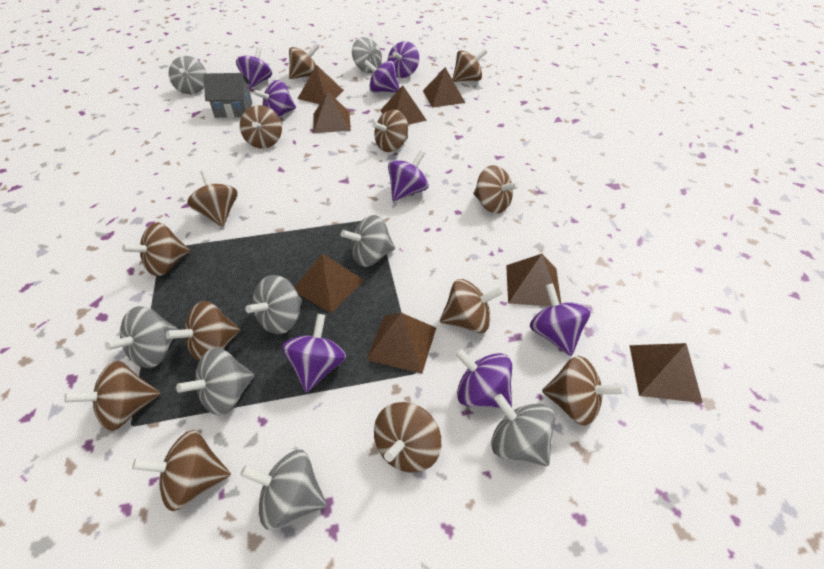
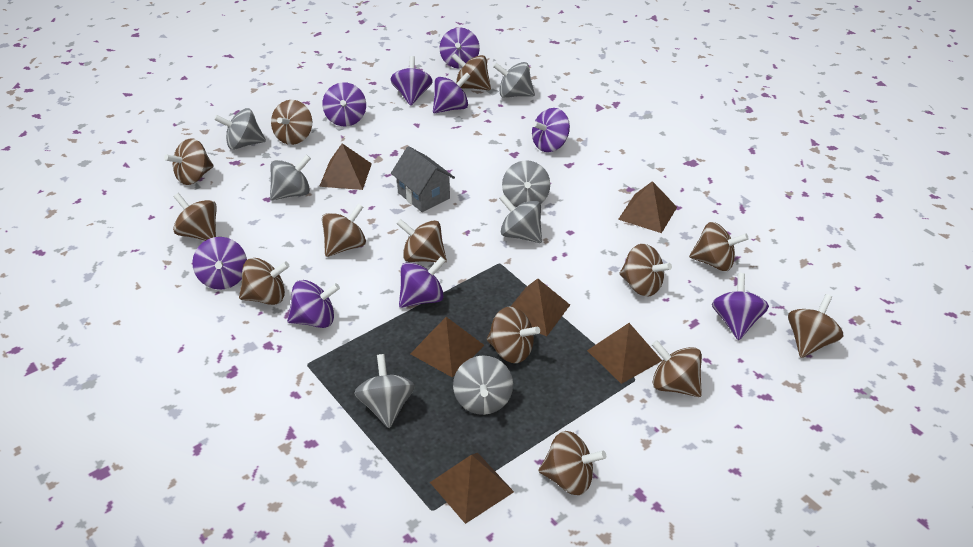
brown pyramid: [294,253,364,313] [297,65,344,104] [313,92,351,133] [366,313,436,374] [380,85,427,125] [423,67,465,108] [506,254,561,306] [629,343,703,403] = 8 -> [319,143,372,190] [410,317,484,378] [430,453,514,524] [510,278,570,336] [587,323,662,384] [618,181,677,233] = 6
grey spinning top: [105,306,178,368] [169,56,207,94] [176,348,255,416] [240,450,327,530] [245,275,302,334] [341,215,395,267] [352,37,382,73] [491,394,555,466] = 8 -> [214,108,266,150] [270,155,311,200] [354,354,415,428] [453,355,513,415] [493,62,535,98] [499,194,542,243] [502,160,550,207] = 7
purple spinning top: [236,47,272,89] [253,80,296,117] [282,314,346,393] [364,60,400,92] [388,41,419,78] [388,150,429,201] [455,348,512,408] [530,283,591,356] = 8 -> [192,237,247,290] [287,280,340,328] [322,82,366,126] [390,56,433,106] [399,257,446,308] [433,72,470,113] [439,28,480,69] [532,108,570,152] [712,273,769,340] = 9

